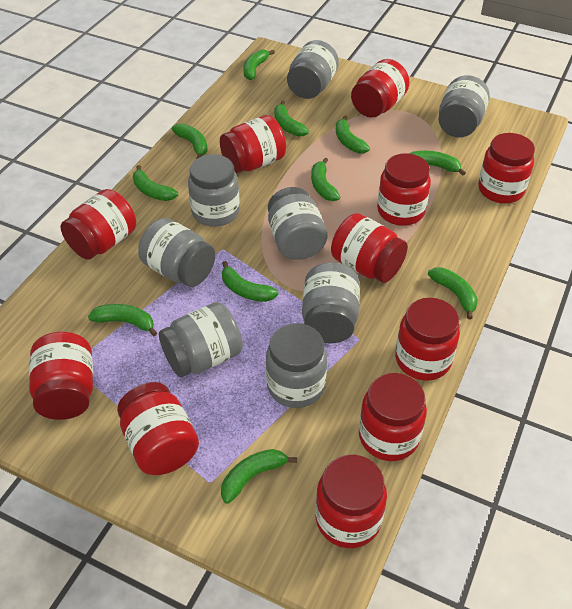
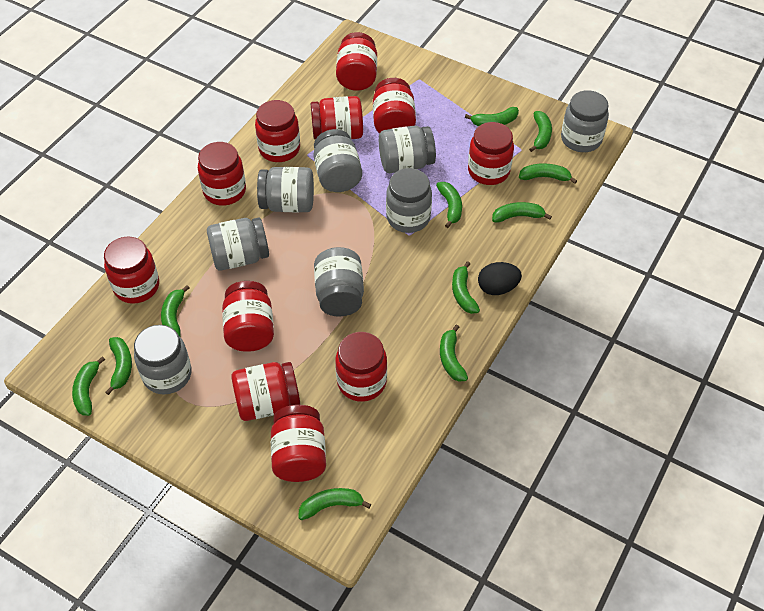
black egg: none = 0 -> [478,262,522,295] = 1

